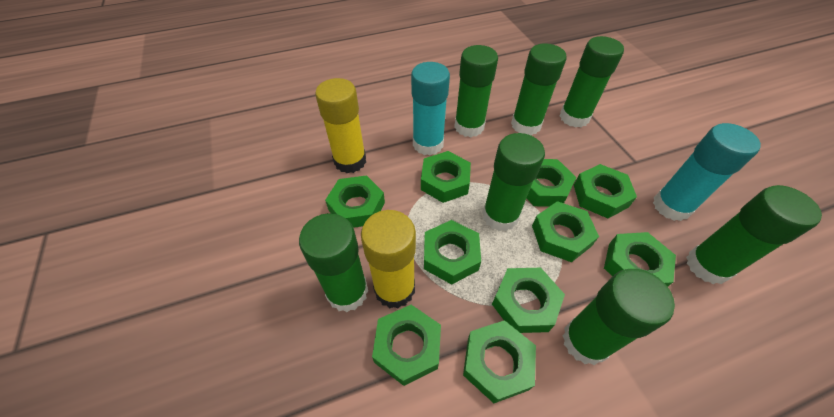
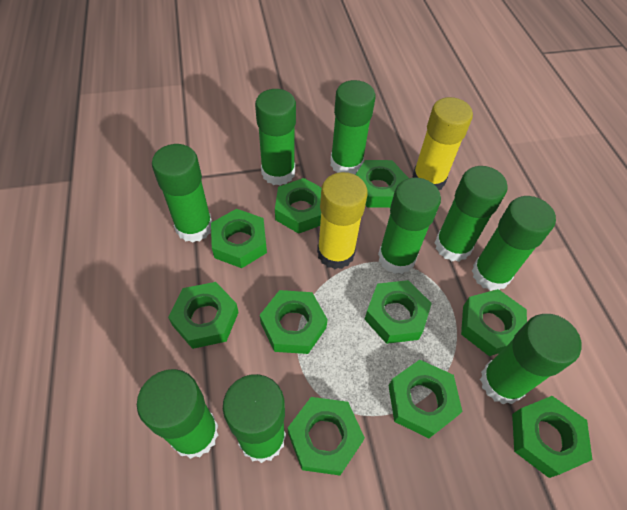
green glue stick: [299,213,368,312] [454,45,498,137] [483,133,545,231] [511,44,566,135] [560,36,624,128] [562,269,675,365] [686,185,822,284] = 7 -> [137,369,218,459] [152,144,212,243] [223,374,286,463] [255,89,296,186] [330,80,376,174] [378,178,441,274] [435,166,508,262] [472,196,556,291] [480,314,582,404] = 9
turquoise glue stick: [411,62,450,156] [653,123,761,221] = 2 -> none = 0

